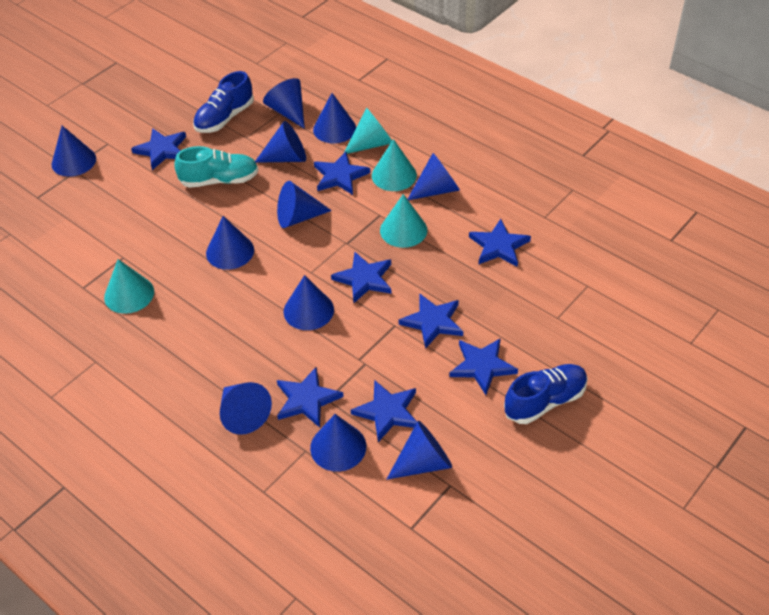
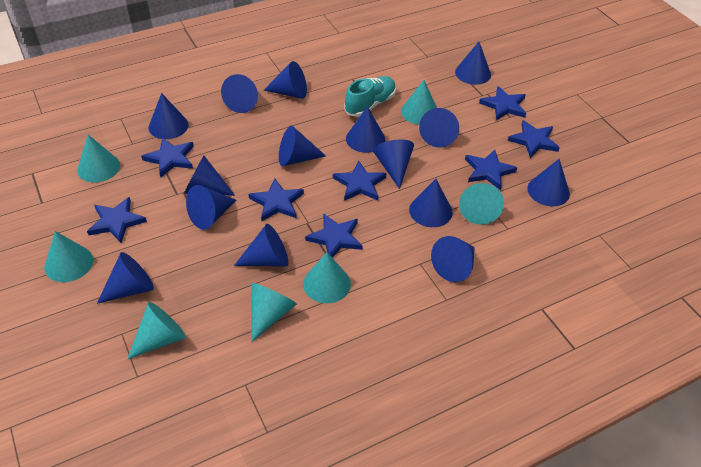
blue cone: [51,126,96,177] [206,216,254,270] [220,382,272,435] [255,121,306,163] [263,78,305,129] [277,181,332,228] [284,275,334,330] [310,414,366,472] [313,93,356,143] [387,421,452,479] [408,153,460,200] = 11 -> [97,252,154,304] [149,93,189,139] [184,156,235,196] [186,185,236,230] [221,74,258,113] [234,224,289,267] [264,61,307,99] [279,126,326,166] [346,106,385,153] [373,140,414,189] [409,179,453,227] [419,108,459,147] [431,236,474,282] [455,42,491,85] [527,159,570,206] = 15
blue shoe: [193,71,254,133] [504,364,588,424] = 2 -> none = 0
turquoise cone: [104,259,154,314] [344,108,392,154] [372,139,417,191] [380,194,427,248] = 4 -> [44,231,93,282] [77,135,120,183] [128,302,186,359] [251,283,297,342] [303,252,351,303] [401,80,437,125] [459,183,504,225] = 7

